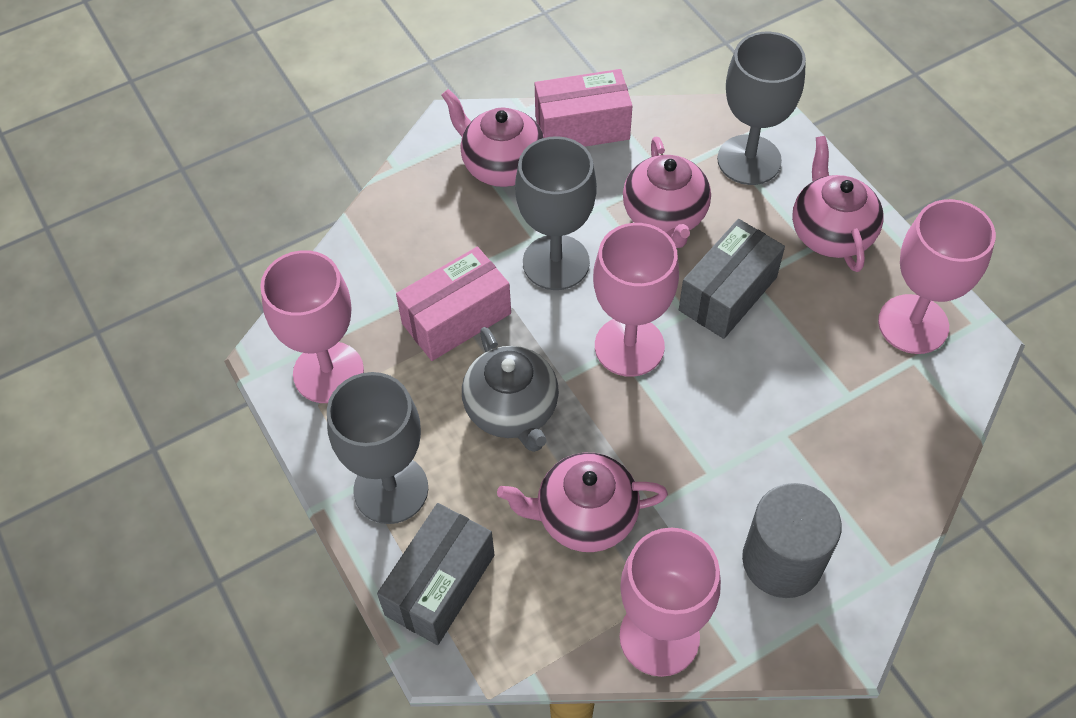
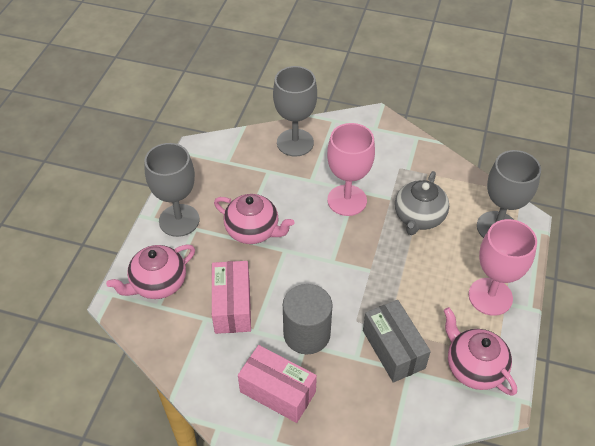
grey box: [377,503,494,645] [679,219,785,339] = 2 -> [363,300,431,383] = 1
pink goblet: [260,250,364,403] [593,223,679,377] [619,528,721,677] [878,199,996,354] = 4 -> [327,123,375,216] [468,219,537,316] = 2
pink teapot: [442,89,545,187] [497,453,668,552] [623,137,711,248] [792,136,883,272] = 4 -> [106,245,195,299] [214,194,294,244] [443,307,517,396] = 3

